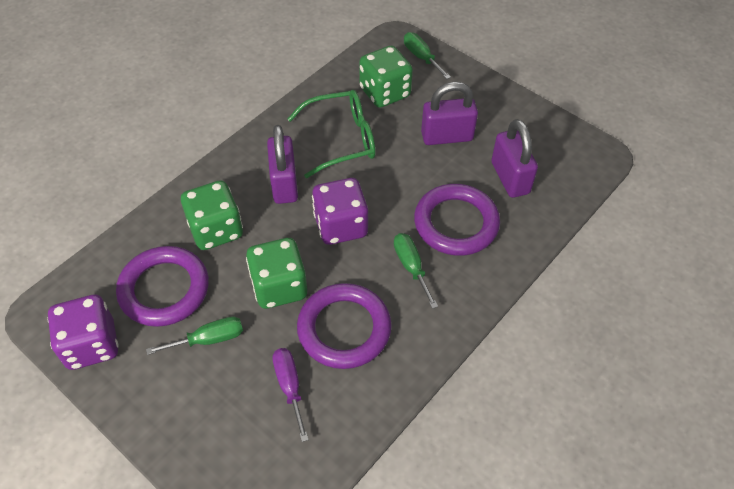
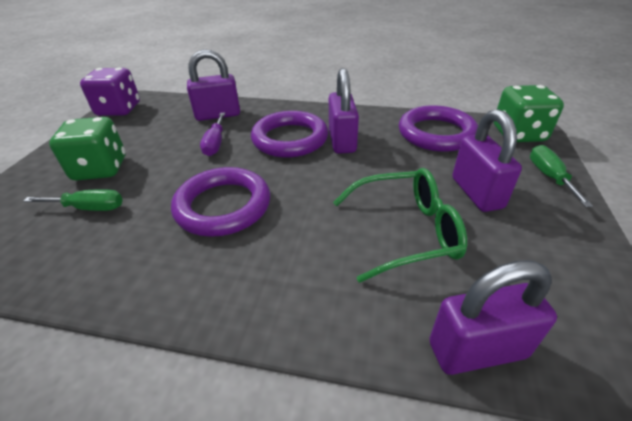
green dice: [181,180,243,250] [246,238,307,309] [359,46,413,108] = 3 -> [49,117,125,180] [494,85,564,142] = 2
green screwdriver: [146,316,243,355] [394,233,438,309] [404,32,451,79] = 3 -> [23,189,123,211] [530,145,593,207] = 2
purple dice: [47,295,119,370] [312,178,368,245] = 2 -> [80,68,140,116] = 1
purple padlock: [267,125,298,204] [421,82,478,145] [491,119,538,198] = 3 -> [187,49,240,121] [329,68,359,154] [429,260,557,375] [452,109,522,212] = 4

